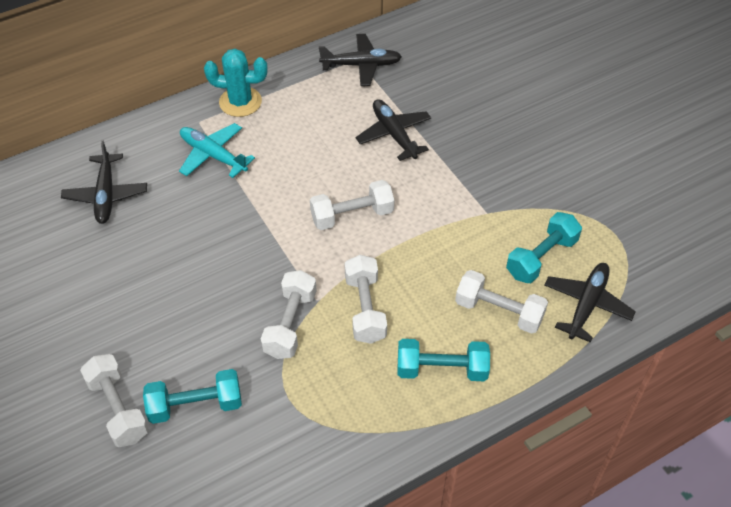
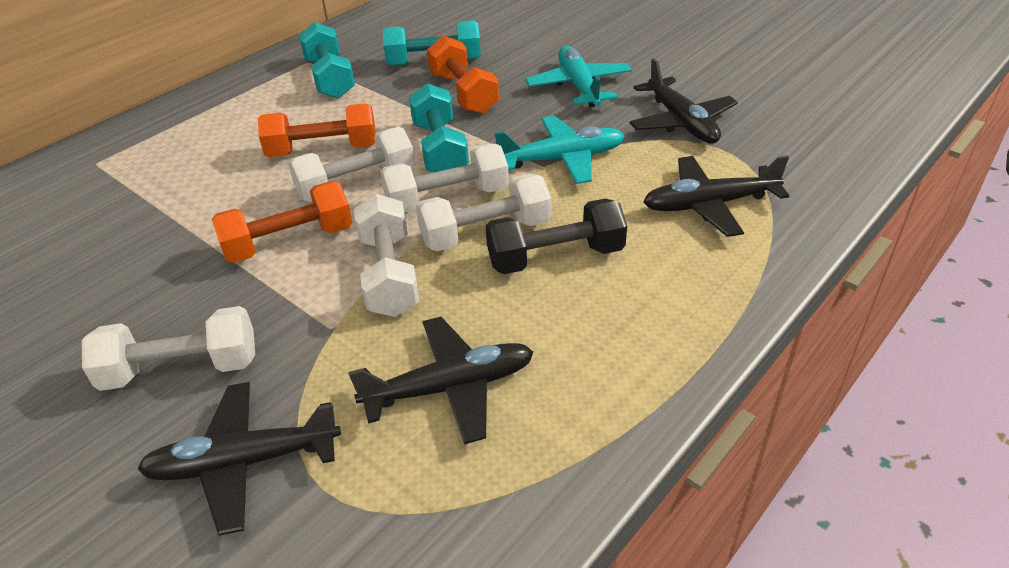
black dumbbell: none = 0 -> [486,198,627,274] = 1
orange dumbbell: none = 0 -> [212,181,353,263] [258,103,376,157] [427,36,499,114] = 3
turquoise cactus: [204,48,268,117] = 1 -> none = 0
turquoise plane: [179,123,255,178] = 1 -> [495,116,625,184] [525,46,632,107] = 2

